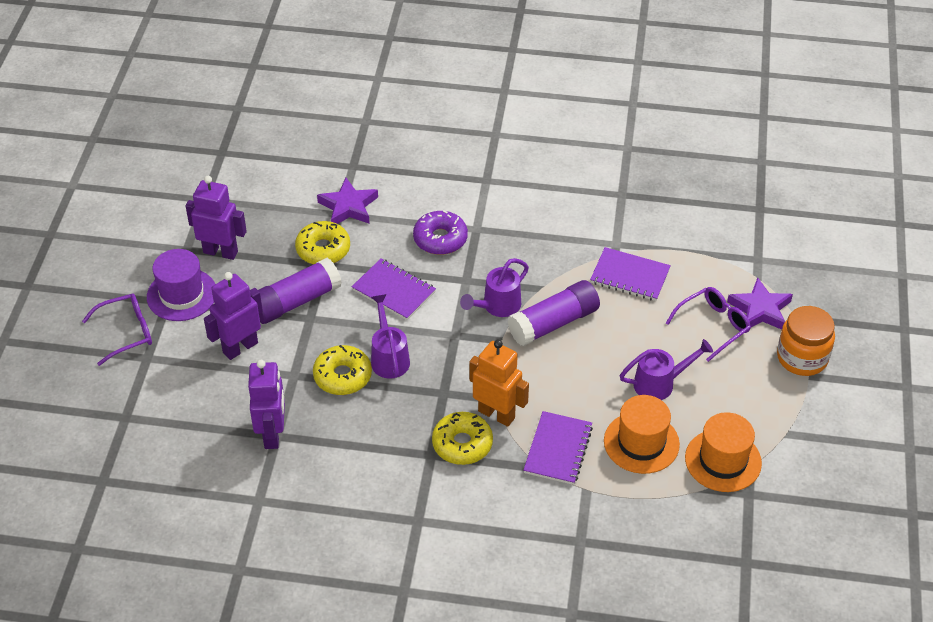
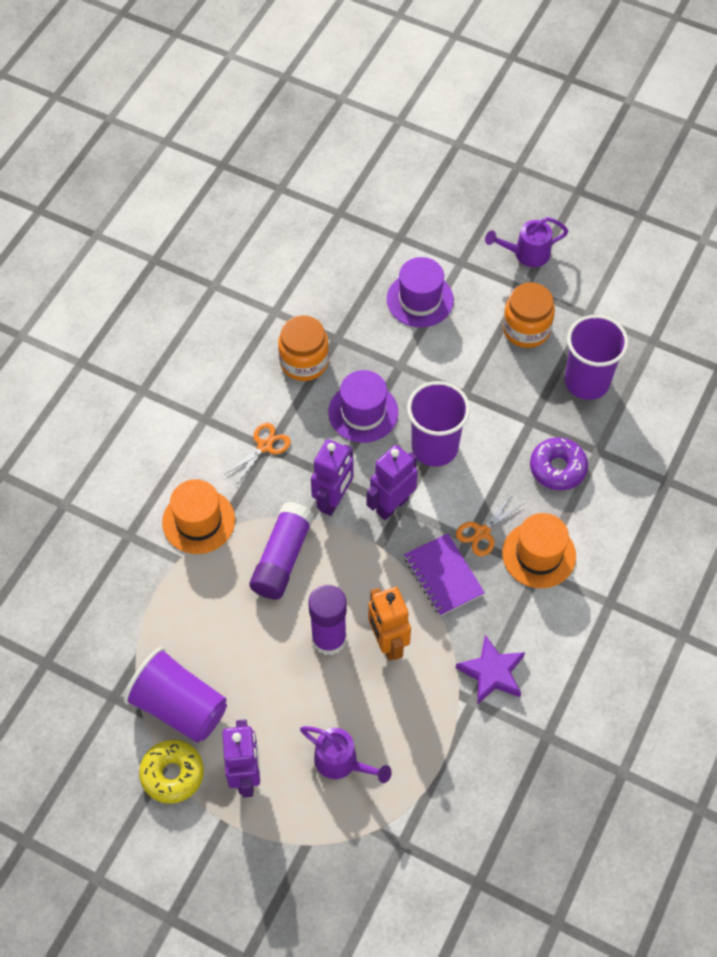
orange jar: [777,306,835,376] = 1 -> [278,315,329,381] [503,282,555,348] = 2
orange scissors: none = 0 -> [224,423,291,483] [456,495,523,556] = 2
purple cup: none = 0 -> [124,647,227,743] [407,381,470,467] [565,315,629,400] = 3
purple glasses: [82,293,152,366] [666,287,751,362] = 2 -> none = 0
purple hat: [147,249,215,321] = 1 -> [328,370,398,443] [387,257,454,327] = 2
purple notebook: [352,258,436,320] [523,411,593,485] [590,247,671,301] = 3 -> [404,533,485,616] = 1
purple star: [317,178,378,224] [727,277,793,330] = 2 -> [456,635,525,705] = 1
purple watering can: [371,294,410,379] [460,258,529,317] [620,339,713,400] = 3 -> [300,726,392,783] [485,217,568,267] = 2
yellow donut: [295,221,350,265] [313,345,372,395] [432,412,493,465] = 3 -> [139,740,204,804] = 1

